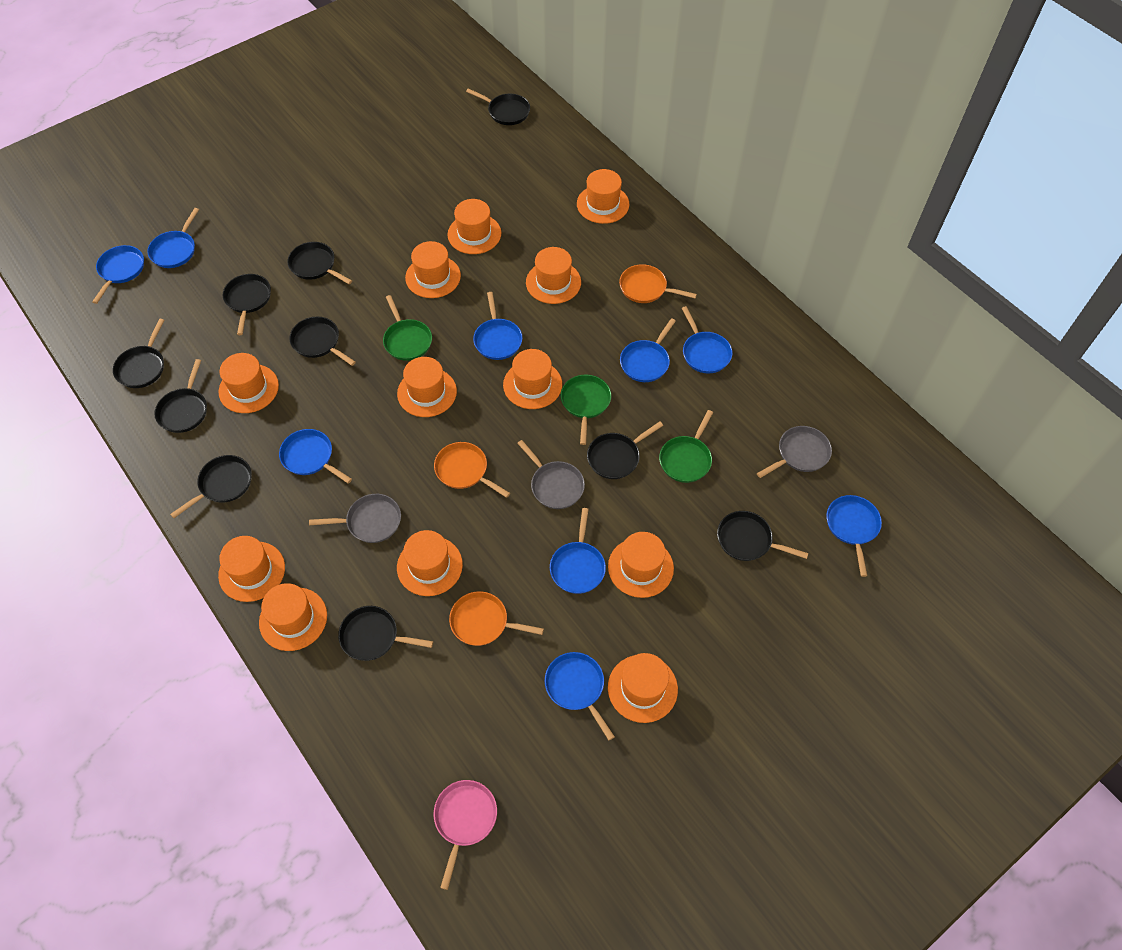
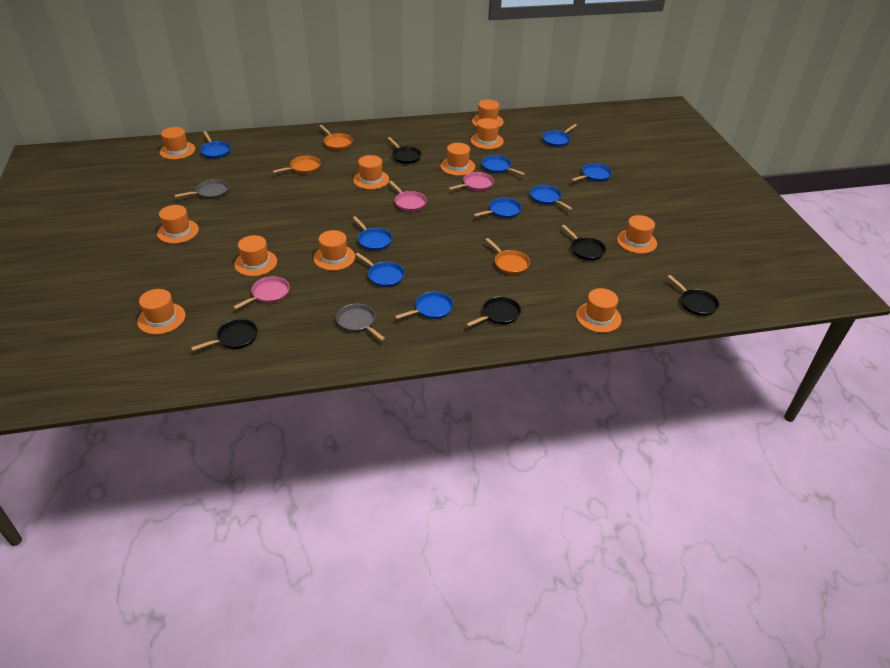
black pan: [113,319,164,388] [154,359,207,433] [170,455,252,518] [223,274,271,335] [287,242,352,284] [289,317,356,366] [338,606,433,661] [466,88,530,125] [587,421,663,479] [717,511,809,561] = 10 -> [191,319,258,351] [388,137,422,164] [466,297,521,327] [561,225,606,260] [667,275,719,316] = 5
green pan: [383,295,432,361] [561,375,611,445] [659,410,713,483] = 3 -> none = 0
grey pan: [309,494,401,543] [517,440,585,509] [757,426,832,478] = 3 -> [175,179,229,199] [336,304,385,341] = 2
orange hat: [218,536,285,602] [219,353,279,413] [259,583,327,651] [397,357,457,417] [397,530,463,596] [405,241,461,298] [448,199,501,254] [503,349,562,409] [526,247,581,304] [577,169,629,224] [608,532,674,598] [608,653,678,723] = 12 -> [137,289,186,334] [157,205,199,244] [159,127,195,160] [234,235,277,276] [314,230,355,271] [353,155,389,190] [440,143,475,176] [470,118,504,149] [472,100,504,127] [576,288,622,333] [617,215,657,254] = 11
pink pan: [434,780,497,890] = 1 -> [233,276,290,309] [389,181,427,212] [448,172,494,191] = 3

